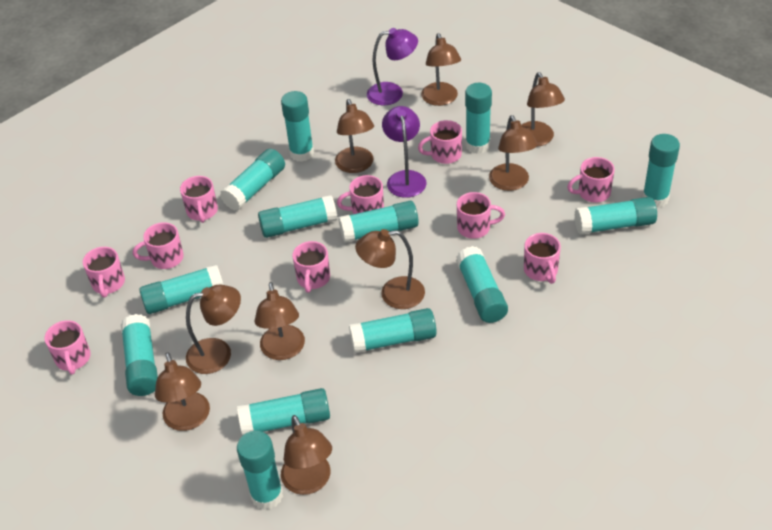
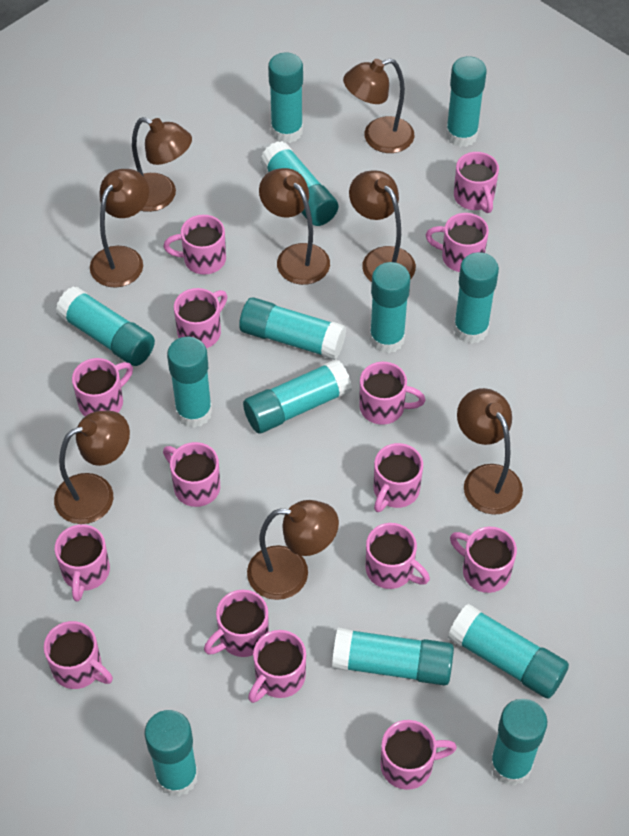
brown lamp: [155,352,210,431] [186,285,241,374] [254,282,305,360] [281,415,332,495] [335,99,374,173] [355,229,425,309] [421,33,461,106] [489,115,538,191] [521,72,565,147] = 9 -> [54,411,130,524] [90,169,149,288] [132,117,192,212] [247,500,339,600] [259,168,330,285] [343,58,414,153] [349,170,416,282] [457,388,523,515] = 8
pink mug: [44,320,91,375] [83,247,125,297] [133,222,184,269] [180,176,218,223] [292,241,330,293] [337,175,384,214] [418,120,462,164] [457,192,505,239] [524,233,561,284] [567,157,615,203] = 10 -> [44,621,113,689] [55,524,110,602] [72,358,133,416] [163,215,226,275] [163,442,220,507] [174,288,227,348] [204,590,269,657] [248,630,306,703] [359,362,426,425] [365,523,430,589] [374,443,423,512] [380,720,457,790] [426,213,489,272] [450,527,517,593] [454,152,499,213] = 15
purple lamp: [367,28,418,105] [382,106,426,198] = 2 -> none = 0

